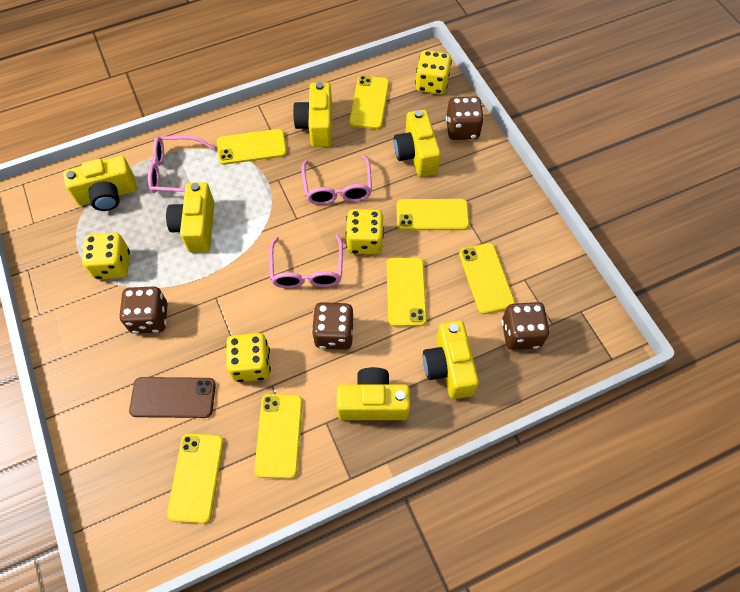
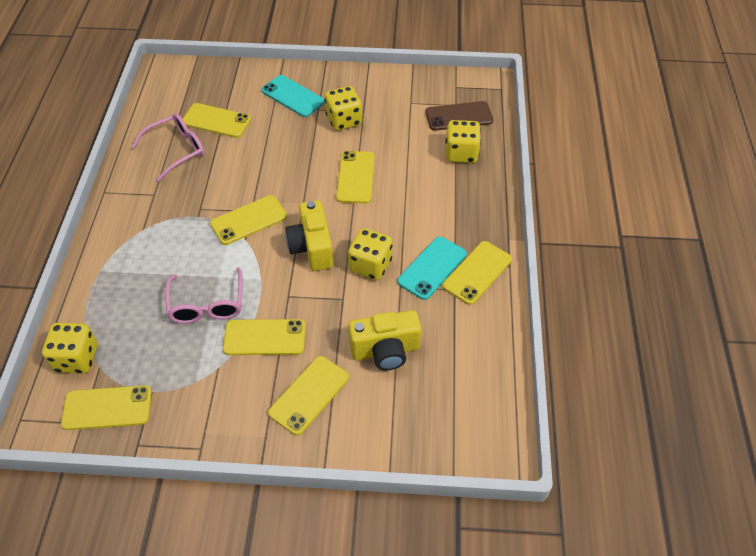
brown dice: [119,286,168,334] [312,302,354,350] [446,96,484,140] [502,302,550,350] = 4 -> none = 0
pink glasses: [148,136,215,193] [269,235,343,288] [301,155,372,205] = 3 -> [132,113,204,182] [165,267,243,324] = 2
turquoise phone: none = 0 -> [261,75,325,117] [397,236,467,300] = 2
yellow camera: [63,156,137,211] [166,182,215,253] [293,82,332,147] [336,367,410,420] [394,110,441,177] [423,320,479,399] = 6 -> [285,200,333,271] [348,310,421,370] = 2

